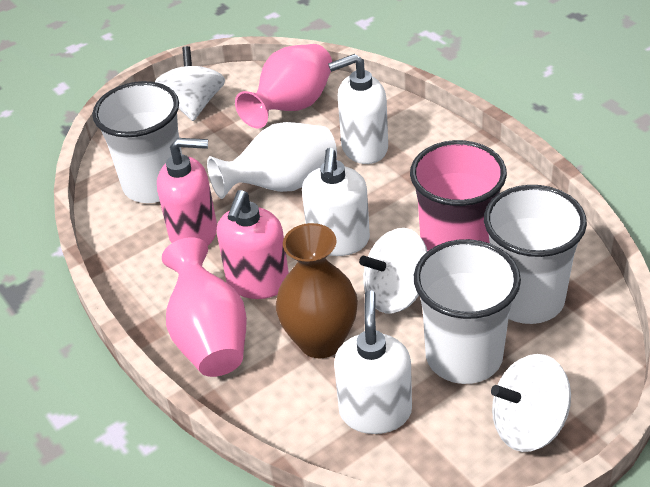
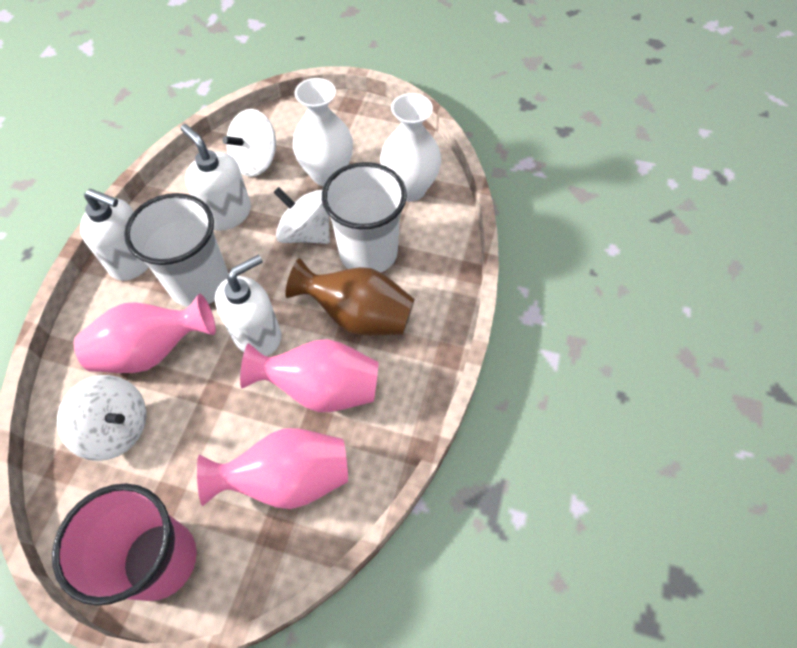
pink soap dispenser: [157,138,217,245] [217,190,289,299] = 2 -> none = 0
pink vase: [162,237,247,377] [235,44,332,128] = 2 -> [74,294,216,373] [197,428,348,509] [240,339,379,412] = 3
white cup: [92,81,182,203] [414,239,521,384] [484,185,587,324] = 3 -> [124,193,228,307] [322,162,407,272] = 2
white vase: [207,122,337,199] = 1 -> [293,78,353,186] [380,93,441,202] = 2

